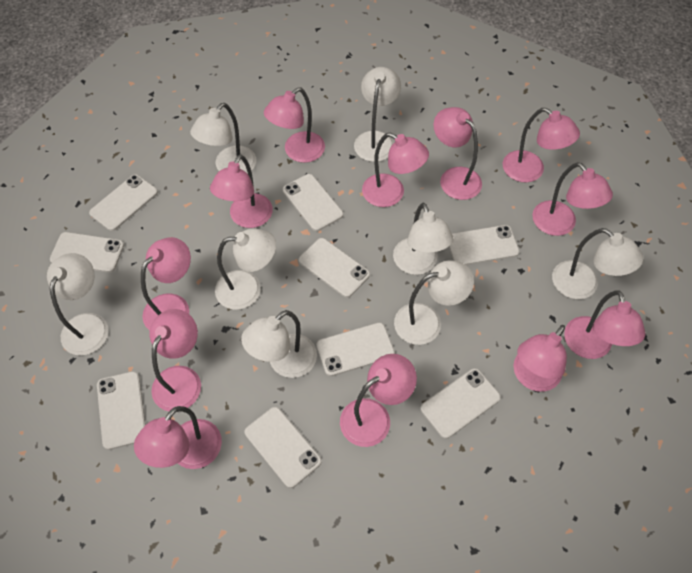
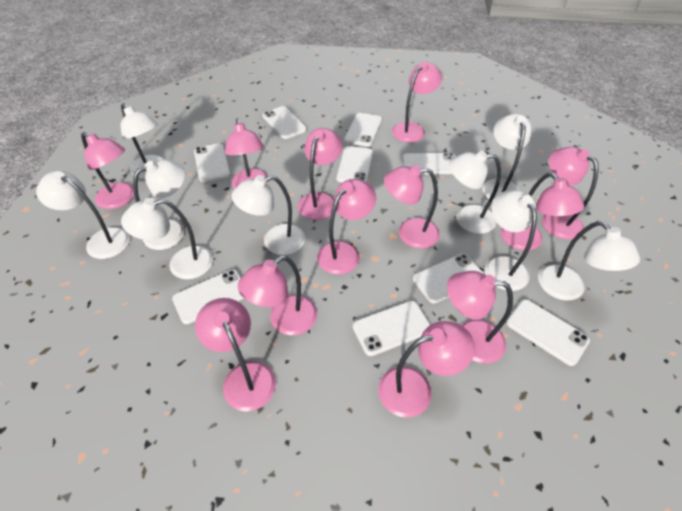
white lamp: [47,253,109,355] [190,103,256,174] [215,228,276,310] [241,310,317,378] [354,67,401,162] [393,203,453,275] [394,260,474,345] [552,228,643,299] = 8 -> [36,171,130,259] [121,103,164,179] [121,198,213,279] [133,159,185,250] [231,175,305,255] [449,151,501,234] [482,114,531,202] [485,190,537,291] [538,221,640,301] = 9

